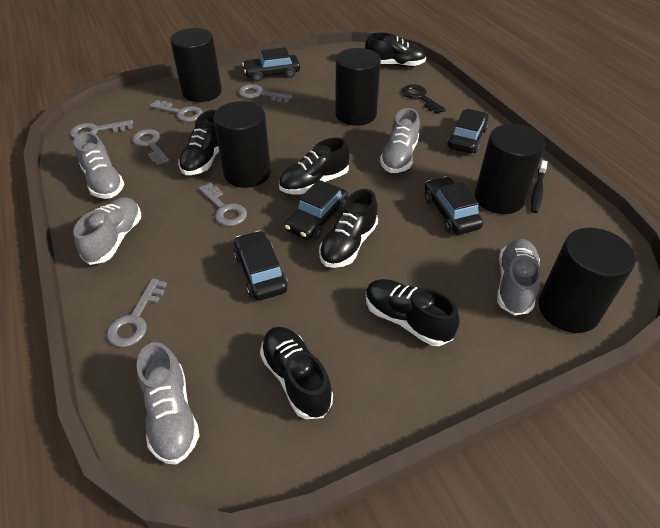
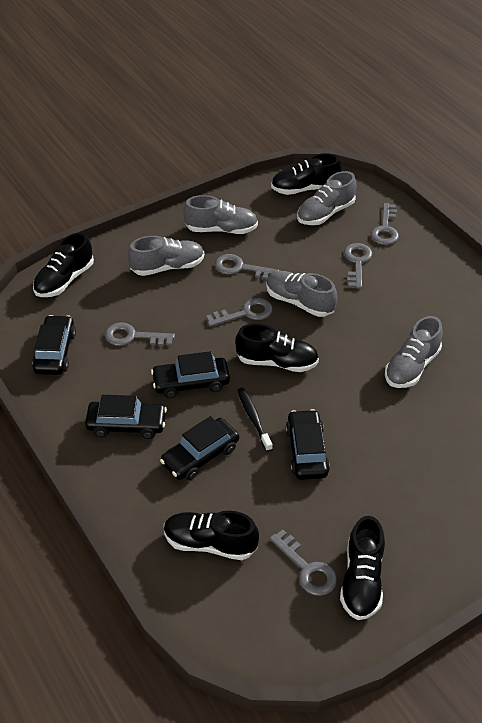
black cylinder: [170,28,222,102] [213,101,271,188] [335,48,381,126] [475,124,545,214] [538,228,636,333] = 5 -> none = 0
black key: [402,84,446,114] = 1 -> none = 0
black shoe: [178,110,219,175] [260,327,333,419] [279,137,350,195] [319,189,378,268] [365,33,426,67] [366,279,460,346] = 6 -> [33,233,94,297] [164,511,259,560] [235,324,319,372] [271,153,342,195] [340,516,385,620] = 5

